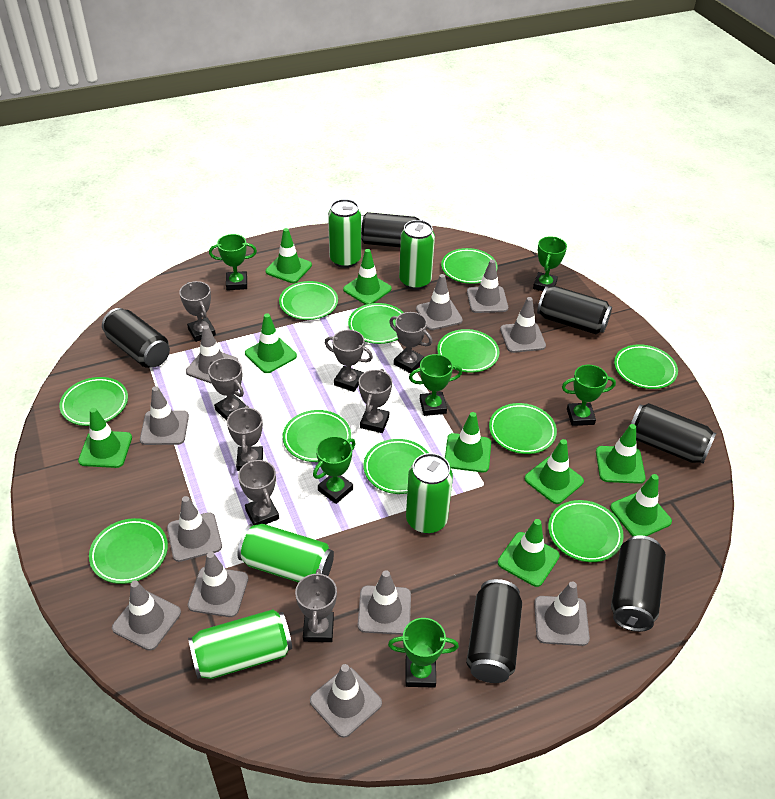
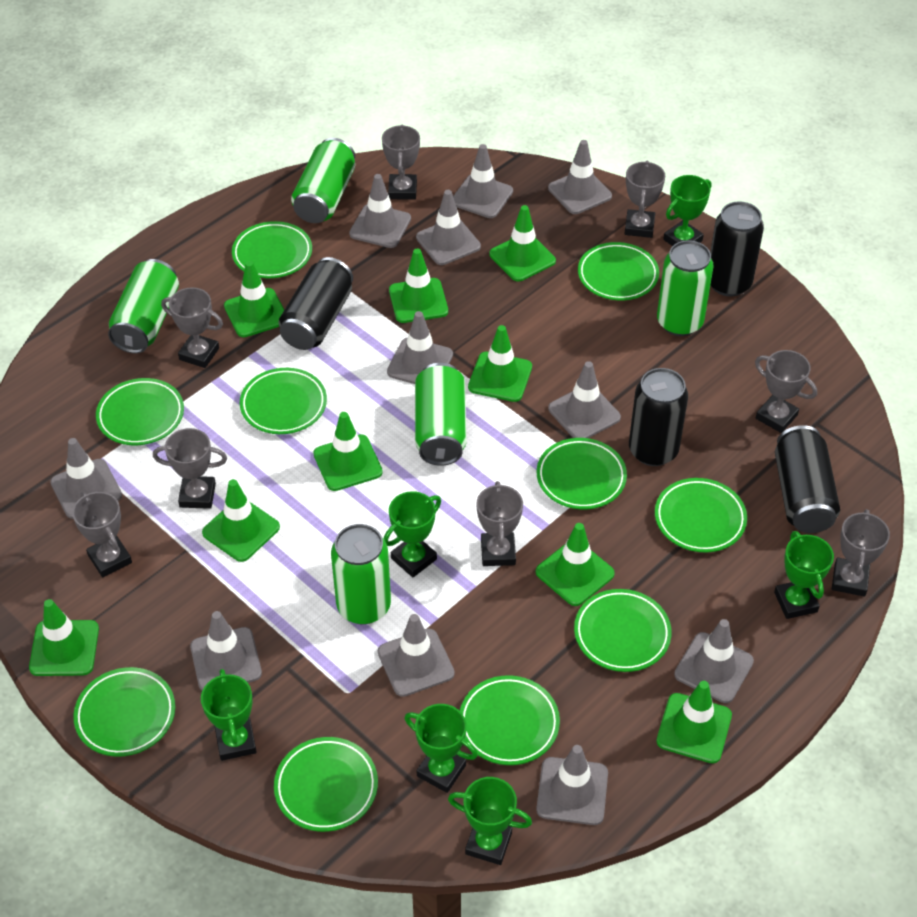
black can: [102,308,170,368] [361,212,420,247] [466,579,522,683] [537,286,612,334] [611,535,666,632] [631,403,716,464] = 6 -> [278,257,353,350] [629,368,688,466] [710,201,764,297] [775,425,840,533] = 4
green plate: [59,377,128,426] [89,518,168,584] [279,281,338,320] [283,410,351,462] [348,303,404,344] [363,439,429,494] [437,329,499,373] [441,248,498,284] [489,403,557,454] [548,500,624,562] [614,344,678,389] = 11 -> [73,667,175,756] [96,378,184,445] [232,221,312,278] [240,368,327,434] [274,737,378,832] [460,675,560,765] [537,438,627,509] [574,589,672,672] [578,242,659,300] [655,478,747,552] = 10

